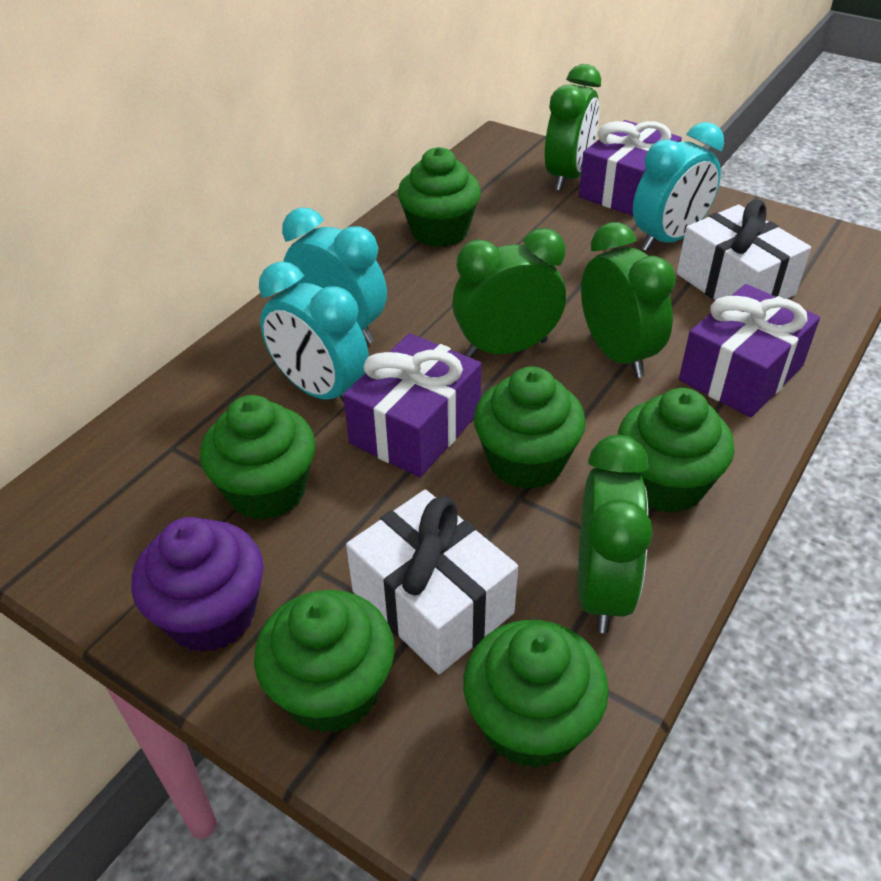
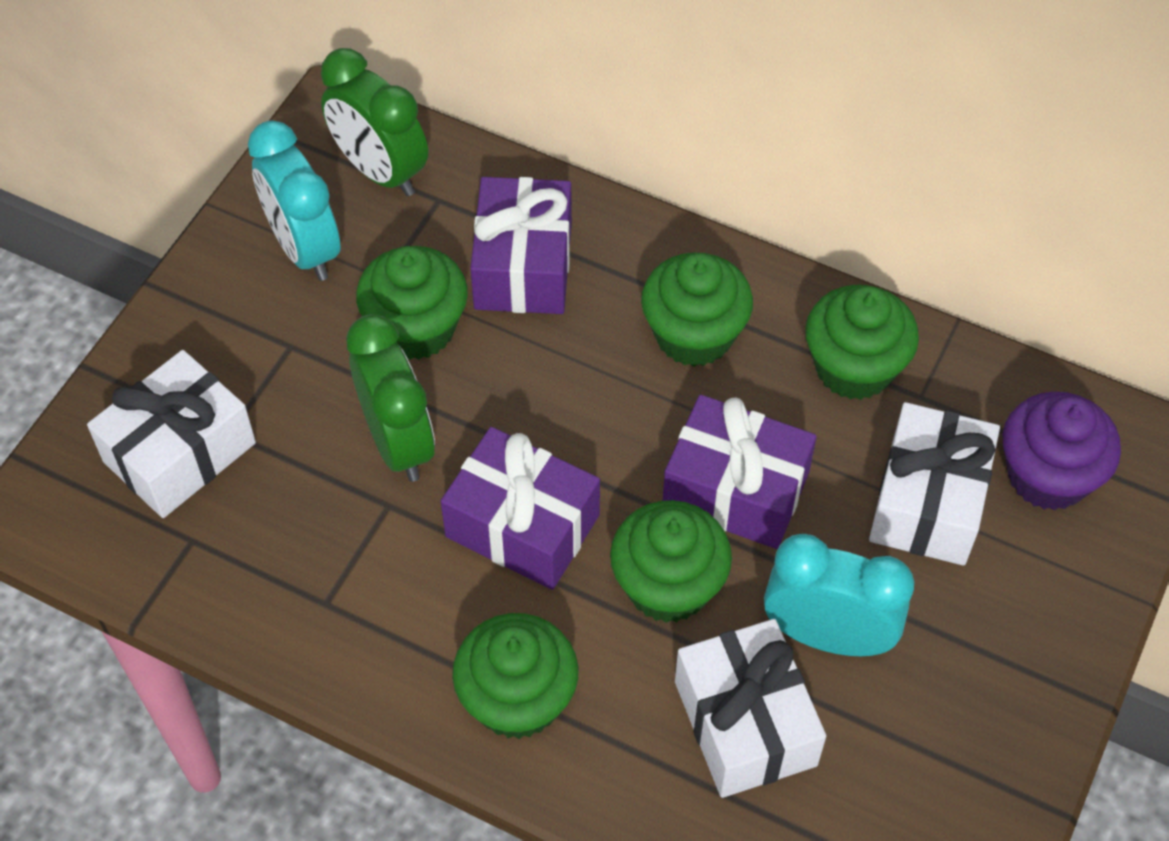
green clock: [452,228,566,358] [545,64,601,191] [578,435,653,633] [581,222,676,378] = 4 -> [321,48,428,196] [346,314,435,482] = 2
green cupcake: [200,395,315,520] [254,590,395,733] [398,147,481,247] [463,620,609,769] [474,366,586,489] [618,388,735,513] = 6 -> [356,246,468,360] [452,613,579,739] [610,500,732,623] [641,252,753,367] [805,285,919,400] = 5
turquoise clock: [259,262,369,402] [282,207,387,344] [633,122,724,251] = 3 -> [248,121,341,281] [764,534,914,656] = 2
white gift: [346,490,518,674] [677,200,811,300] = 2 -> [87,350,256,518] [675,619,826,798] [869,402,1000,566] = 3

